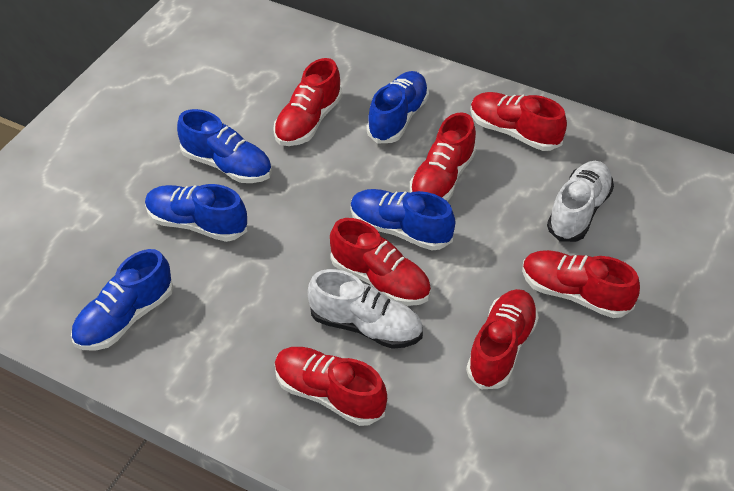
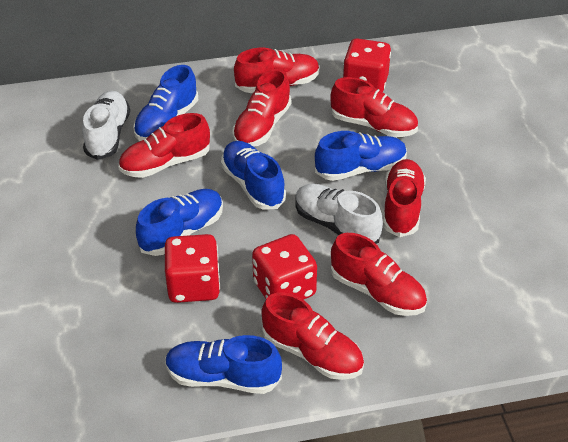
red dice: none = 0 -> [165,234,220,303] [252,234,317,300] [343,38,391,92] = 3

